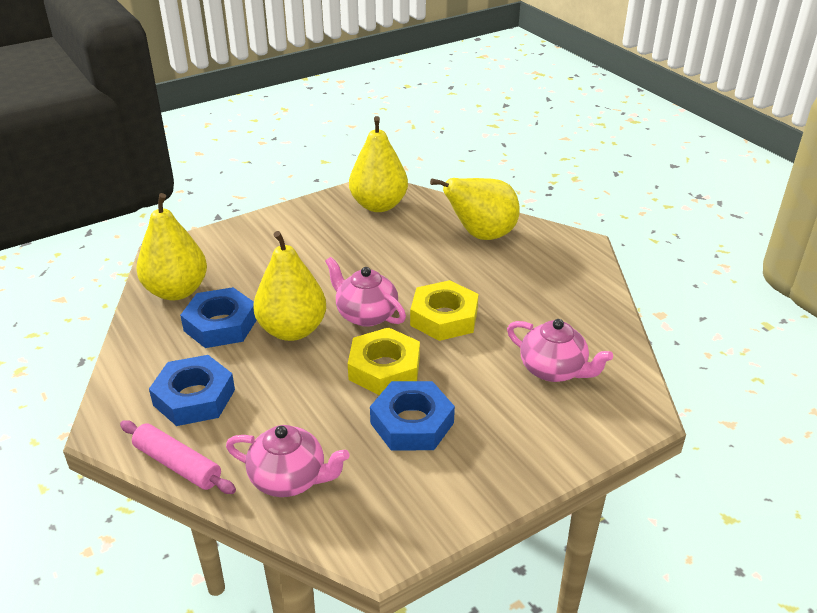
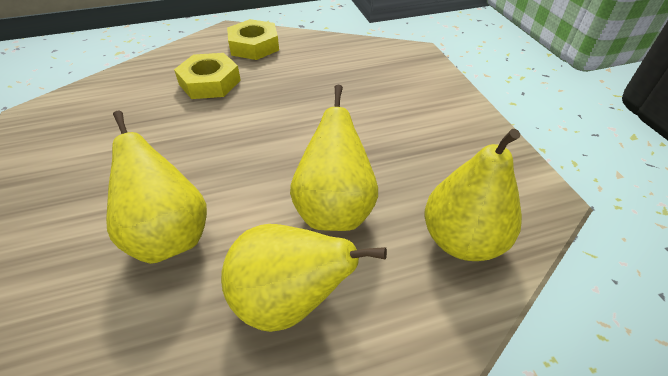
blue nut: [149,355,235,426] [180,287,257,348] [370,381,455,450] = 3 -> none = 0
pink rolling pin: [120,420,236,494] = 1 -> none = 0
pink teapot: [226,425,350,497] [325,257,406,327] [507,319,613,382] = 3 -> none = 0

